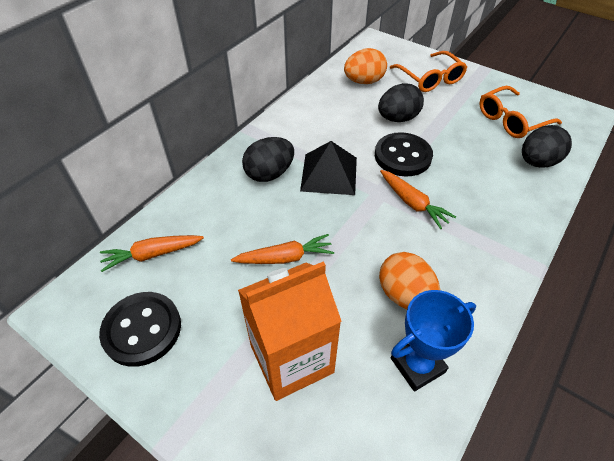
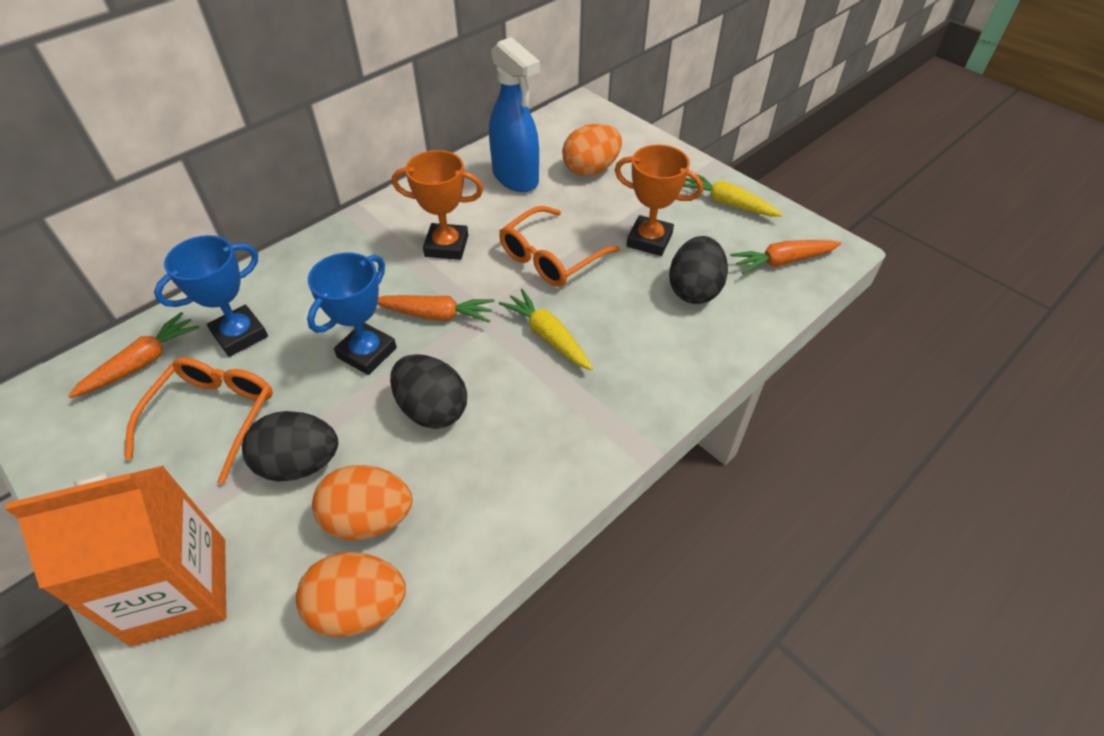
black button: [99,292,181,367] [375,132,433,176] = 2 -> none = 0
black pyramid: [300,141,357,195] = 1 -> none = 0
blue spray bottle: none = 0 -> [489,37,540,192] = 1
blue trophy: [391,290,476,392] = 1 -> [154,235,268,357] [307,253,397,375] = 2
orange egg: [344,48,387,84] [379,252,440,309] = 2 -> [296,552,406,637] [312,465,412,540] [562,124,622,176] = 3
orange trophy: none = 0 -> [392,150,483,260] [615,144,703,256] = 2
yellow carrot: none = 0 -> [499,289,593,370] [683,174,783,216] = 2

